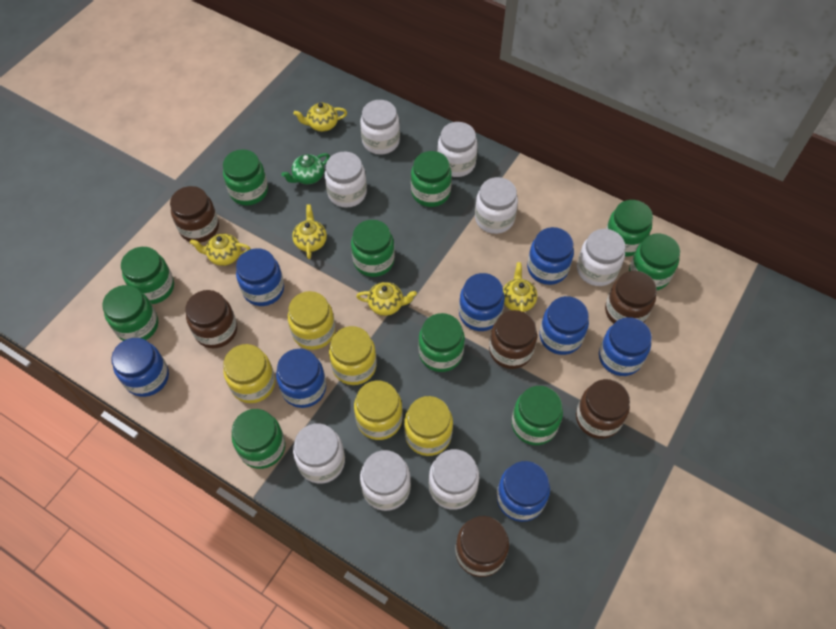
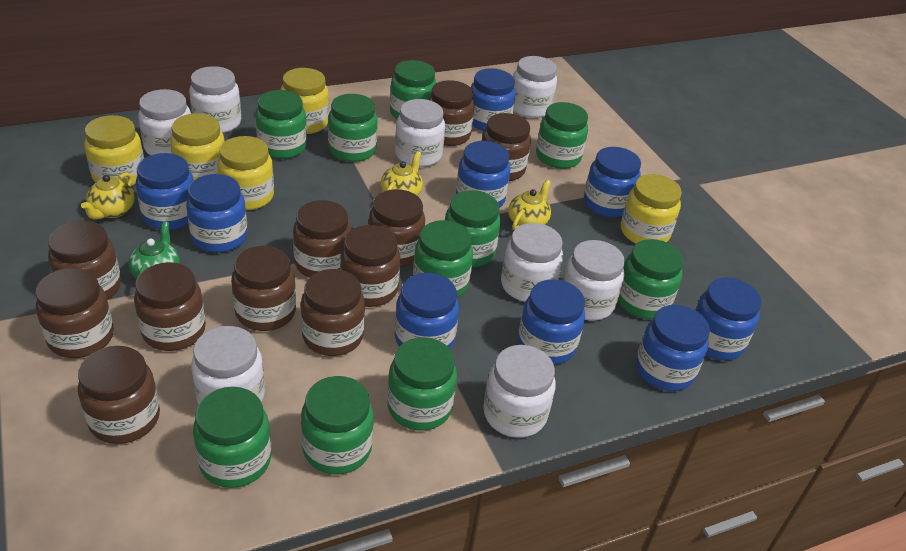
blue jar: [111,338,169,397] [236,248,284,306] [276,349,326,408] [459,273,505,331] [497,461,550,522] [527,227,574,285] [539,296,589,355] [599,317,652,376] = 8 -> [136,153,194,230] [186,174,247,253] [395,273,459,349] [456,141,510,208] [471,68,515,131] [518,279,585,365] [584,147,641,217] [636,305,710,391] [695,278,762,360] = 9
brown jar: [170,186,219,243] [185,290,237,348] [455,516,509,577] [489,310,537,369] [576,379,630,439] [605,271,657,324] = 6 -> [35,268,114,358] [48,221,121,300] [78,346,160,444] [134,262,206,351] [231,246,296,331] [293,200,351,278] [301,269,365,356] [340,225,400,307] [369,189,425,267] [428,80,474,146] [482,113,531,181] = 11
yellow teapot: [190,233,251,266] [292,204,327,259] [293,102,347,132] [356,282,417,316] [503,262,537,312] = 5 -> [81,172,134,220] [381,151,423,196] [508,180,551,230] = 3

